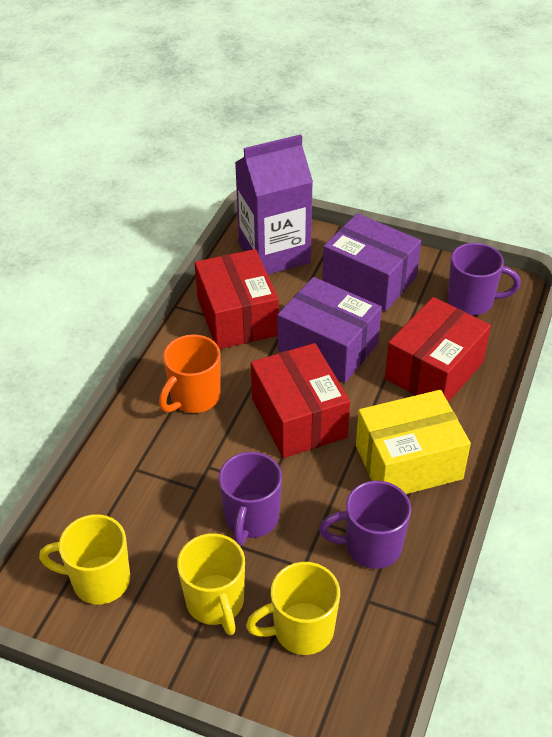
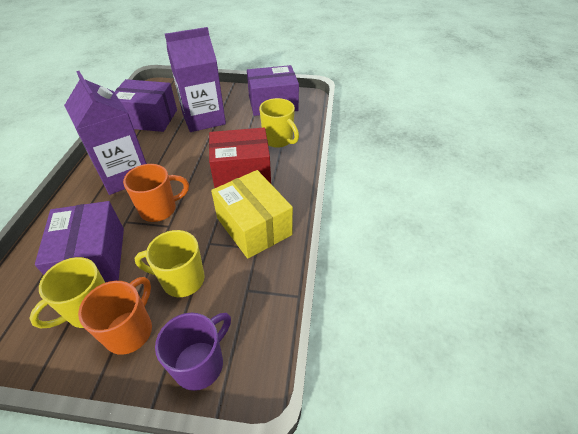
orange mug: [159,334,221,413] = 1 -> [78,277,152,355] [123,164,189,222] = 2
purple box: [277,277,382,383] [322,213,421,311] = 2 -> [35,201,124,283] [114,79,177,132] [247,65,299,116] = 3
purple carton: [235,134,313,275] = 1 -> [64,71,147,195] [165,27,226,132] = 2
purple mug: [219,452,282,546] [319,481,411,569] [447,243,521,315] = 3 -> [155,313,231,391] = 1
red box: [195,249,279,349] [251,343,350,458] [385,297,491,402] = 3 -> [209,128,271,188] = 1

